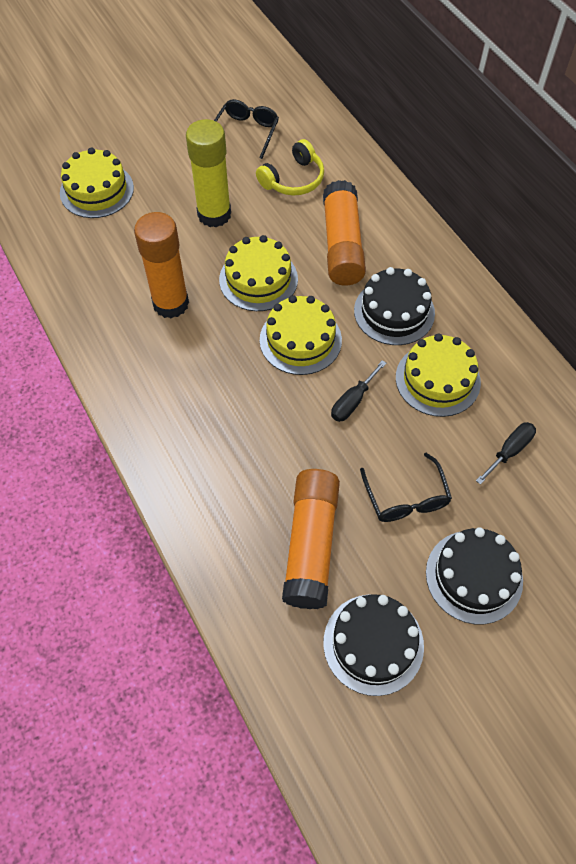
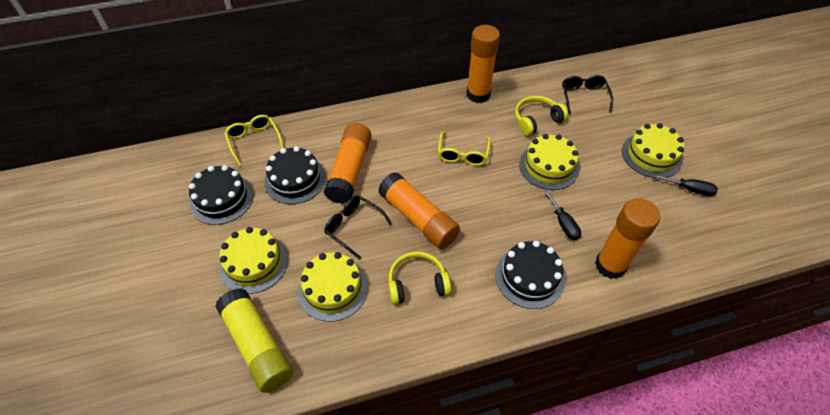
orange glue stick: [134,212,189,319] [282,469,340,609] [323,180,366,286] = 3 -> [324,123,372,204] [378,172,460,249] [467,25,500,103] [595,198,660,279] = 4
yellow glasses: none = 0 -> [224,115,284,166] [438,131,491,166] = 2
yellow headphones: [256,139,324,196] = 1 -> [388,252,451,305] [515,96,568,136] = 2

